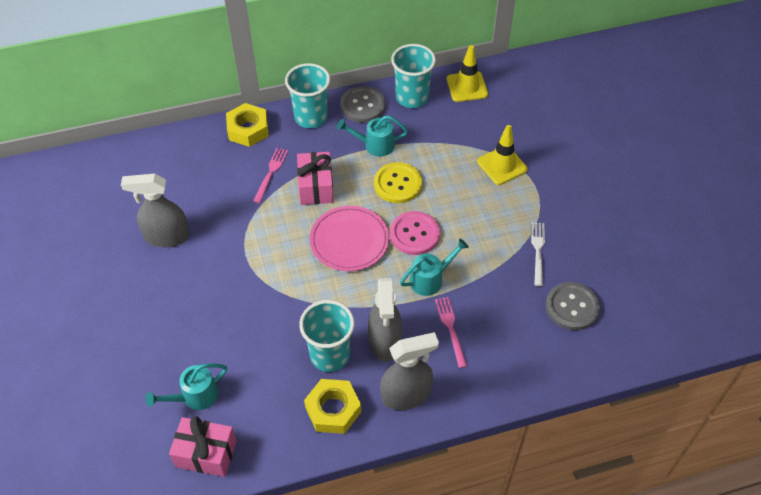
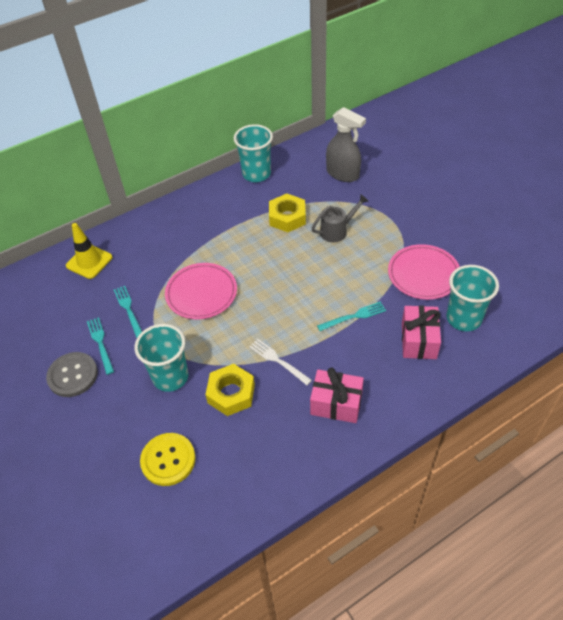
grey button: [340,86,385,123] [546,282,600,330] = 2 -> [46,352,98,397] = 1
grey spray bottle: [121,173,190,247] [368,278,402,362] [380,332,439,410] = 3 -> [326,107,366,182] = 1
grey watering can: none = 0 -> [311,195,368,243] = 1
pink button: [390,211,440,255] = 1 -> none = 0
pink fork: [253,148,288,203] [435,297,467,368] = 2 -> none = 0
pink plate: [309,206,389,271] = 1 -> [165,263,237,319] [388,244,460,300] = 2
turquoise fork: none = 0 -> [87,317,114,375] [114,286,142,338] [317,301,386,331] = 3
turquoise watering can: [146,363,227,410] [337,115,408,157] [400,238,469,296] = 3 -> none = 0
yellow traffic cone: [446,45,488,102] [477,125,528,185] = 2 -> [66,223,113,279] = 1

